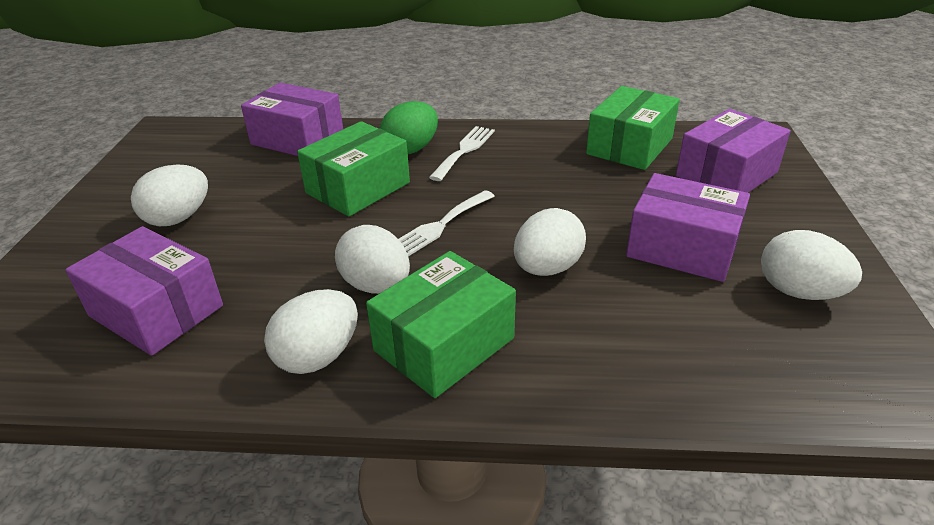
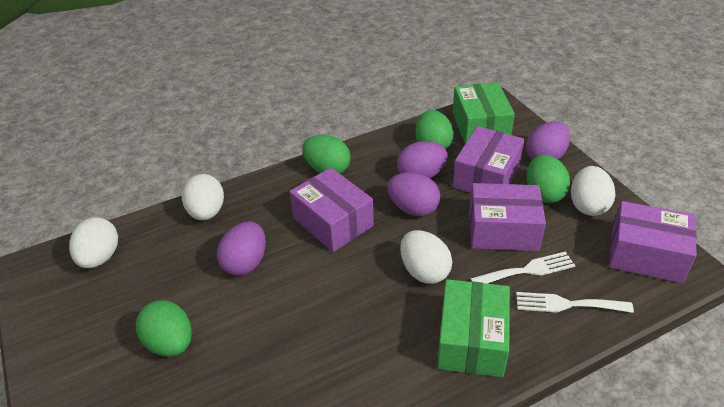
green box: [297,121,410,217] [366,251,516,398] [586,86,680,170] = 3 -> [437,279,510,377] [453,82,515,144] = 2
green egg: [380,101,438,154] = 1 -> [136,300,192,357] [302,135,351,174] [415,110,453,149] [526,155,570,203] = 4
purple egg: none = 0 -> [217,221,266,276] [387,172,440,216] [397,141,448,179] [526,121,570,160] = 4
white egg: [131,164,208,226] [264,289,358,374] [335,225,410,294] [514,208,586,276] [761,230,862,300] = 5 -> [69,217,118,268] [182,174,224,220] [400,230,452,284] [571,166,615,216] = 4

